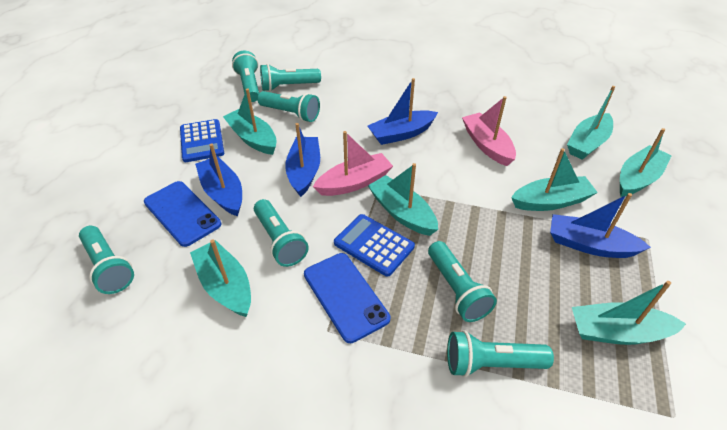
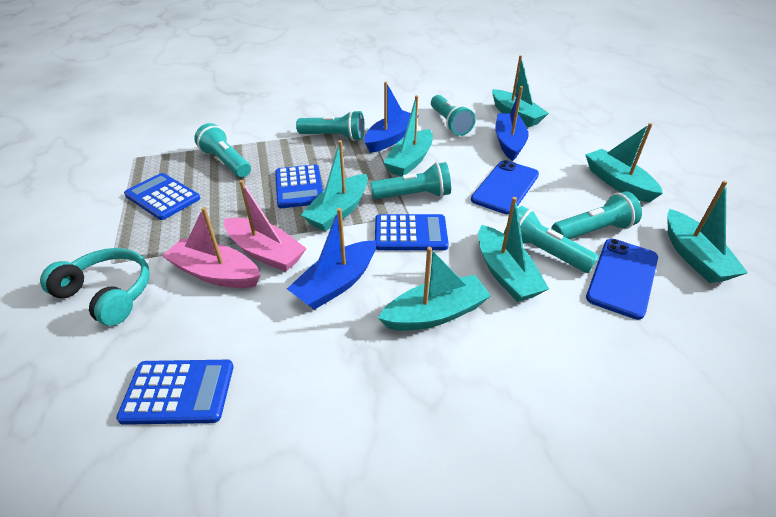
blue boat: [195,144,242,216] [285,123,320,197] [368,78,438,145] [550,193,651,258] = 4 -> [287,208,376,310] [364,82,419,153] [495,86,529,161] = 3
blue calculator: [180,119,224,162] [334,214,415,277] = 2 -> [116,360,234,425] [124,173,200,220] [275,164,323,208] [375,214,449,250] = 4
turquoise flashlight: [79,226,134,294] [232,51,259,102] [254,199,309,267] [257,91,320,122] [260,64,321,91] [428,241,497,322] [447,330,554,377] = 7 -> [194,123,251,177] [296,110,365,141] [370,162,451,200] [431,95,476,136] [504,206,599,273] [551,191,642,239] = 6
turquoise headphones: none = 0 -> [40,248,150,326] = 1

